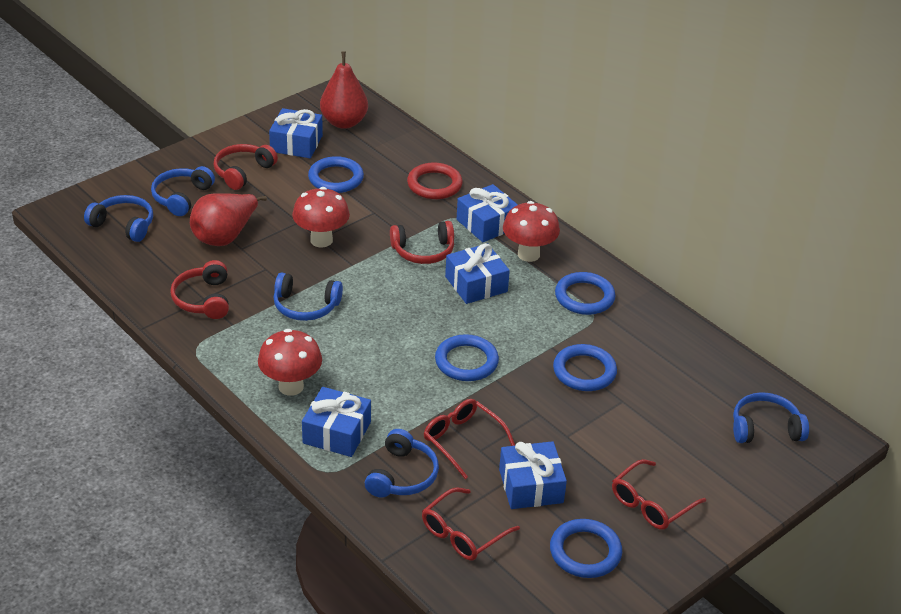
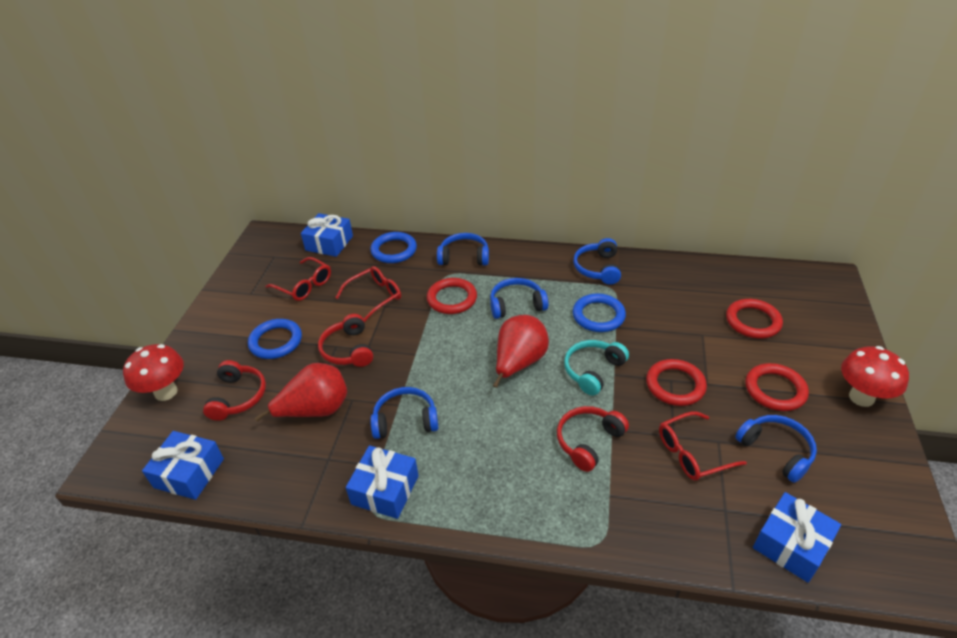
blue gift: [269,108,323,158] [302,387,371,457] [445,243,510,304] [457,184,518,242] [499,441,567,509] = 5 -> [142,431,224,500] [301,213,353,257] [346,446,419,519] [753,492,841,583] = 4
blue ring: [308,156,364,193] [435,334,499,381] [550,519,622,578] [553,344,617,391] [555,272,615,315] = 5 -> [248,319,302,359] [370,232,417,263] [573,293,626,332] = 3
red mushroom: [258,329,322,396] [292,187,350,247] [503,201,560,262] = 3 -> [123,344,184,401] [841,346,909,407] = 2
red ring: [407,163,463,199] = 1 -> [427,278,477,314] [646,359,707,406] [726,299,783,338] [745,363,809,411] = 4
turquoise headphones: none = 0 -> [564,340,629,396] = 1

